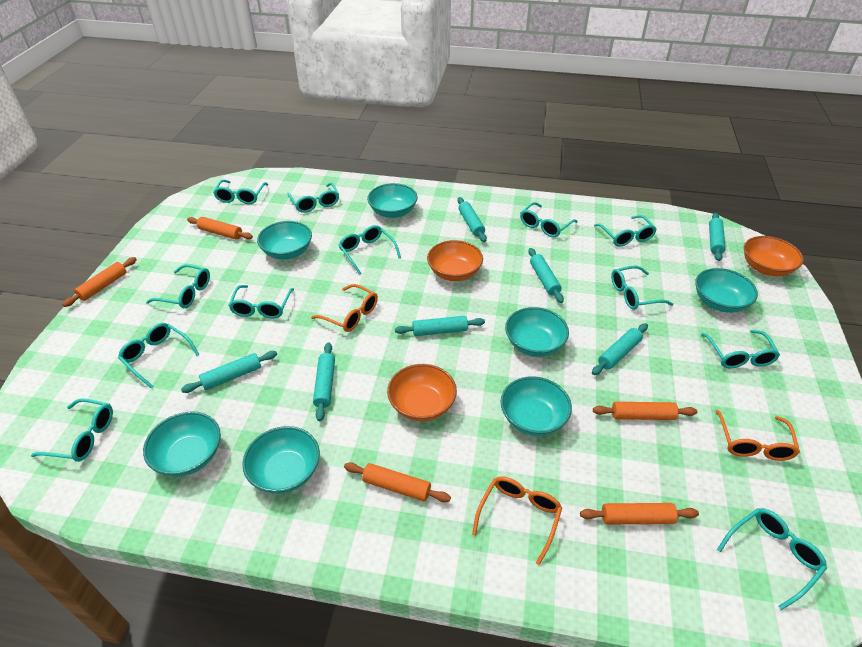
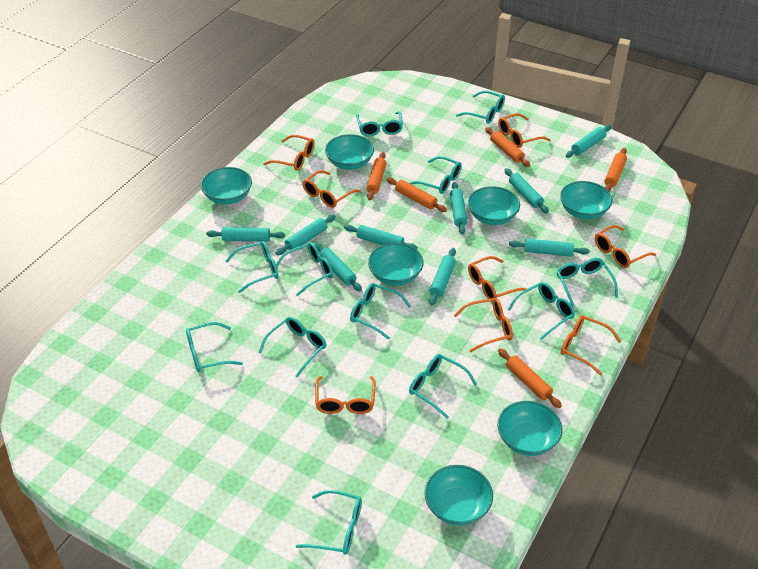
orange bowl: [387,364,457,421] [427,240,483,281] [744,236,804,276] = 3 -> none = 0
orange glasses: [311,284,378,332] [472,476,562,565] [716,410,800,461] = 3 -> [263,135,315,171] [303,170,361,208] [315,376,376,414] [454,298,513,352] [468,256,527,302] [498,113,550,148] [561,315,621,376] [595,225,656,268] = 8
turquoise rolling pin: [181,351,277,393] [313,342,335,421] [395,316,485,336] [457,197,487,242] [528,248,564,303] [592,323,648,375] [709,213,726,261] = 7 -> [206,227,285,242] [276,214,336,255] [314,243,362,291] [344,225,417,250] [429,248,456,305] [450,182,467,234] [504,168,549,213] [509,238,590,257] [566,125,611,158] = 9

